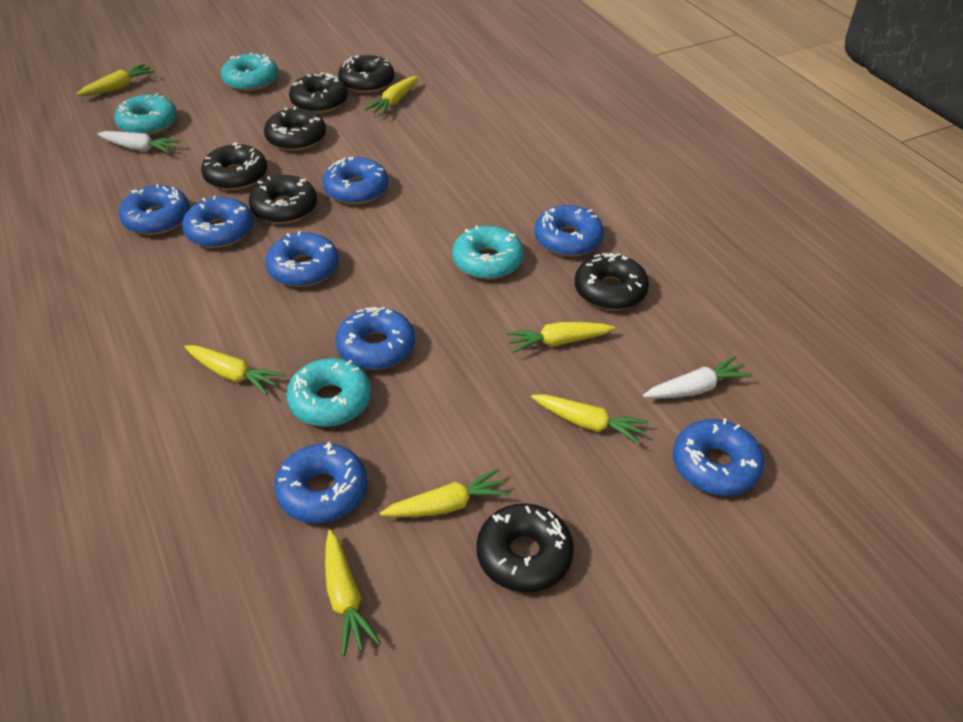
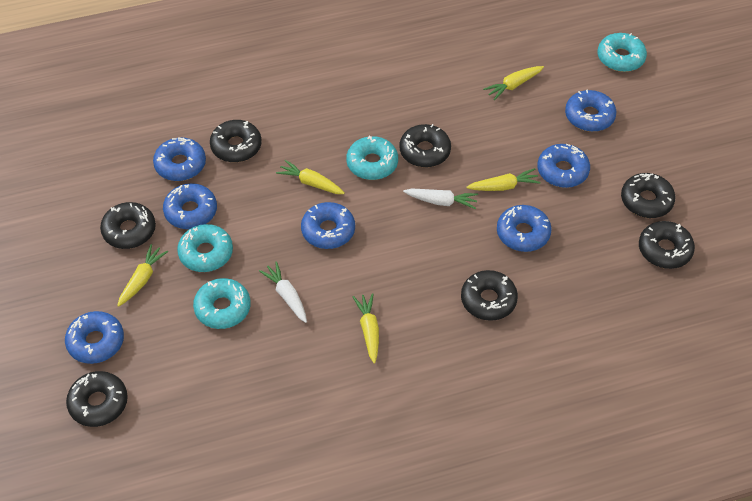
blue donut: [118,184,190,235] [182,196,253,248] [265,231,339,287] [274,442,367,524] [323,157,388,204] [336,307,415,370] [535,205,604,257] [673,418,764,496] = 8 -> [65,311,124,364] [153,138,206,181] [163,183,217,229] [301,202,355,249] [497,205,552,252] [537,144,590,188] [565,90,616,132] = 7
yellow carrot: [77,64,155,96] [185,345,285,395] [325,530,381,656] [365,76,418,116] [380,468,510,517] [506,322,615,353] [531,394,648,445] = 7 -> [117,244,168,307] [276,160,345,194] [353,293,379,363] [466,168,541,191] [483,66,544,101] = 5

